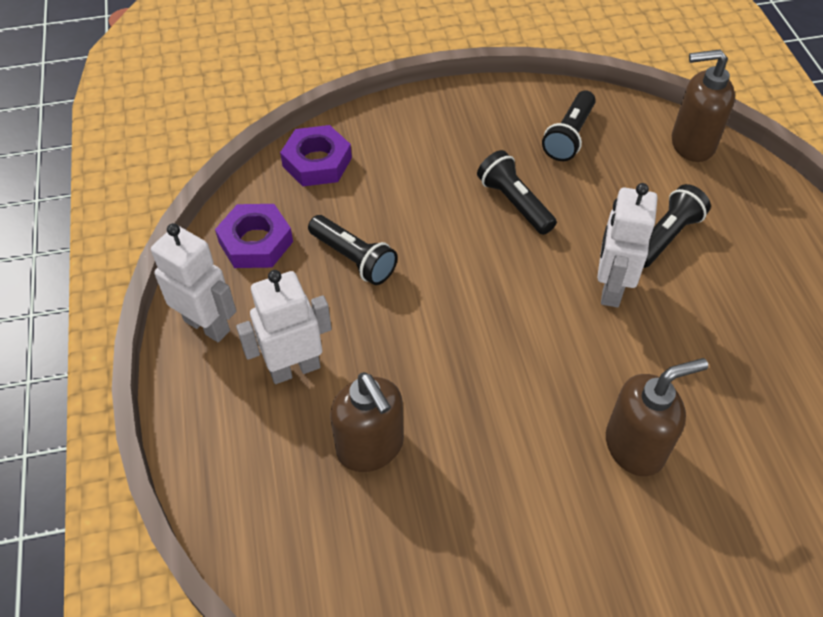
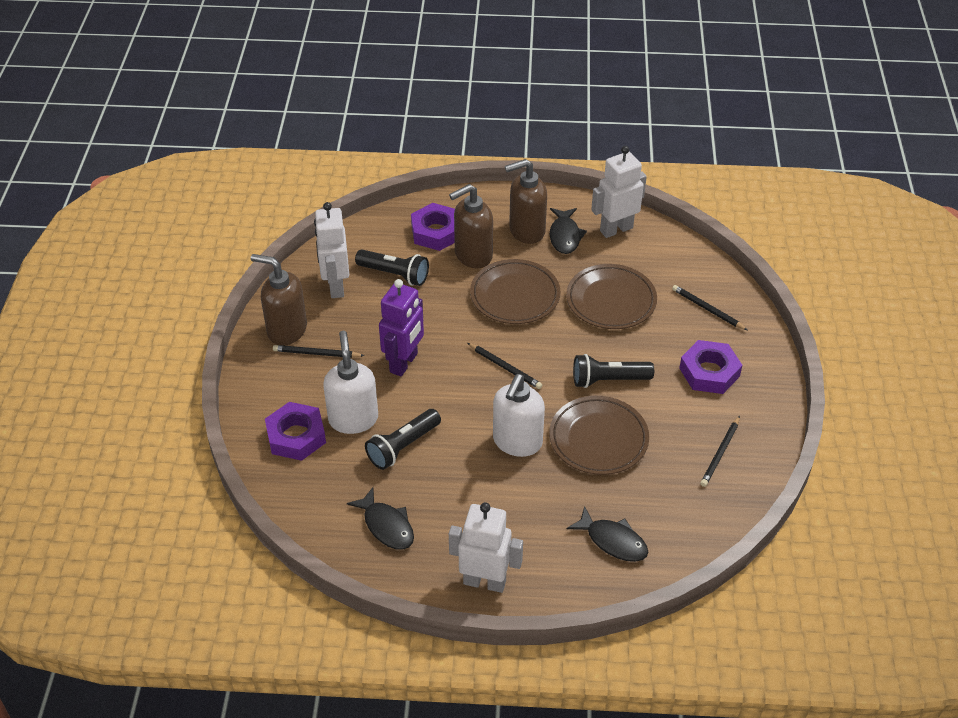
black fish: none = 0 -> [347,487,414,550] [550,208,587,254] [567,506,648,562] = 3
black flashlight: [308,215,398,285] [477,150,557,235] [542,90,596,161] [643,184,711,268] = 4 -> [355,249,429,286] [365,409,441,470] [573,354,654,388] = 3
black pencil: none = 0 -> [273,345,365,358] [468,343,542,389] [672,285,747,330] [700,416,740,487] = 4
brown plate: none = 0 -> [470,259,560,324] [549,396,649,475] [566,264,657,329] = 3
purple nut: [215,204,293,268] [280,125,352,186] = 2 -> [265,402,326,461] [411,203,455,251] [679,340,742,394] = 3
purple robot: none = 0 -> [379,279,424,376] = 1
white soap dispenser: none = 0 -> [323,331,378,434] [493,374,545,457] = 2

